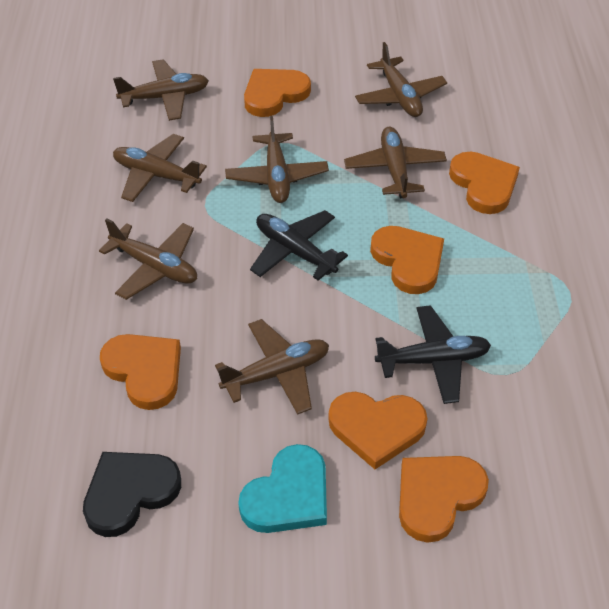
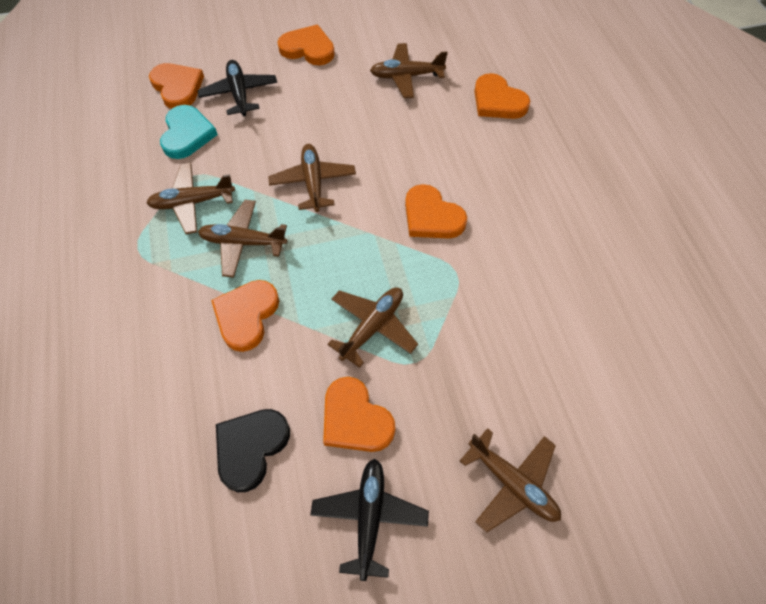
brown plane: [99,218,197,300] [113,59,209,121] [113,134,207,202] [215,319,329,415] [225,116,329,203] [344,127,447,198] [355,42,447,117] = 7 -> [147,163,235,234] [198,200,287,278] [268,144,356,212] [327,287,418,368] [370,43,448,98] [460,428,561,533] = 6

